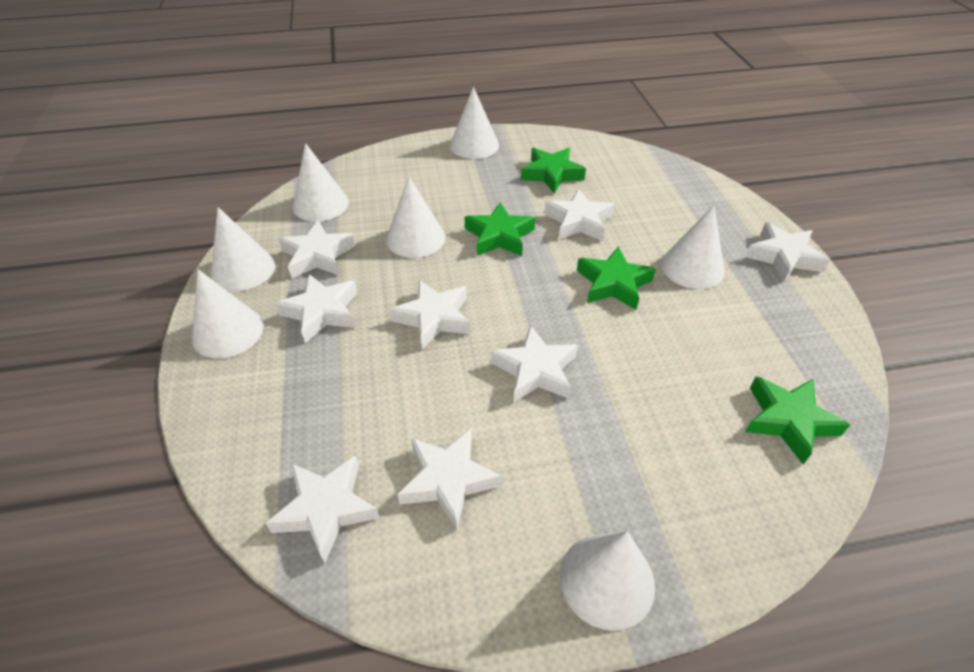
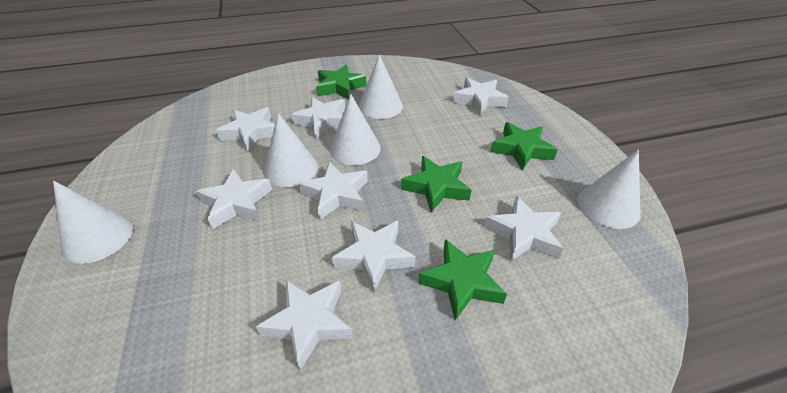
white cone: [192,269,264,359] [211,207,275,291] [292,143,349,222] [386,176,445,258] [450,87,499,159] [560,531,655,631] [661,205,725,289] = 7 -> [53,181,133,264] [263,113,318,187] [330,94,381,165] [358,54,403,119] [578,150,641,229] = 5

